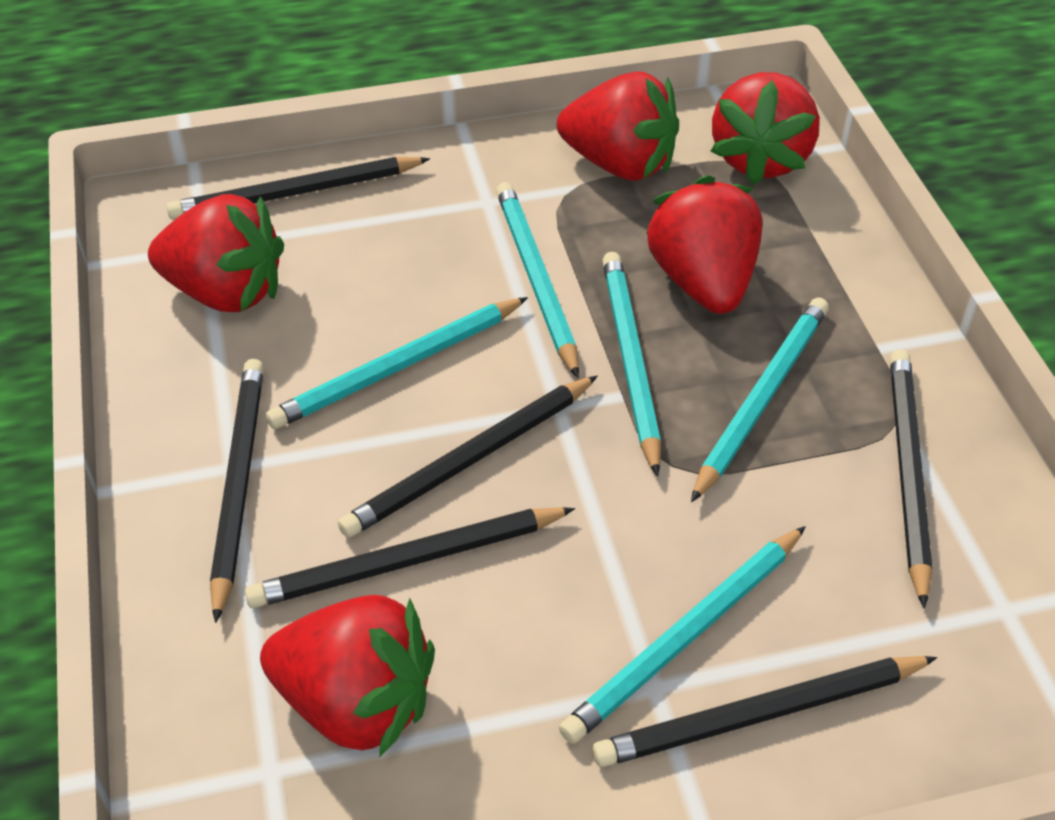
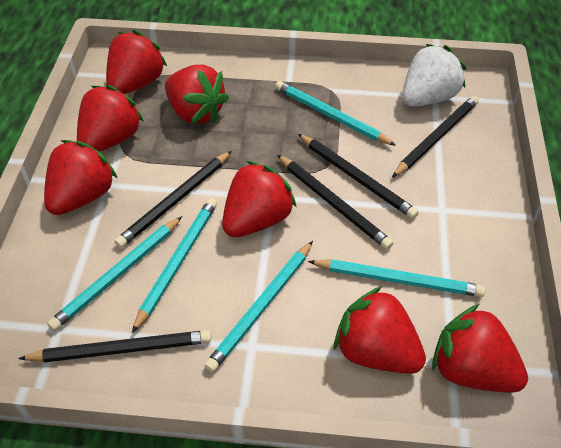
black pencil: [166,157,430,220] [210,359,264,623] [245,507,575,608] [338,375,598,538] [592,656,937,767] [890,349,933,609] = 6 -> [18,330,211,362] [114,151,232,248] [277,155,393,250] [298,134,419,219] [392,95,479,177] = 5
red strawberry: [148,194,284,312] [260,595,435,758] [557,72,679,181] [646,176,762,314] [711,72,820,185] = 5 -> [44,140,117,215] [77,85,144,152] [106,30,167,94] [165,65,229,124] [222,161,297,237] [334,286,426,374] [432,304,528,393] = 7
white strawberry: none = 0 -> [402,44,466,107] = 1

